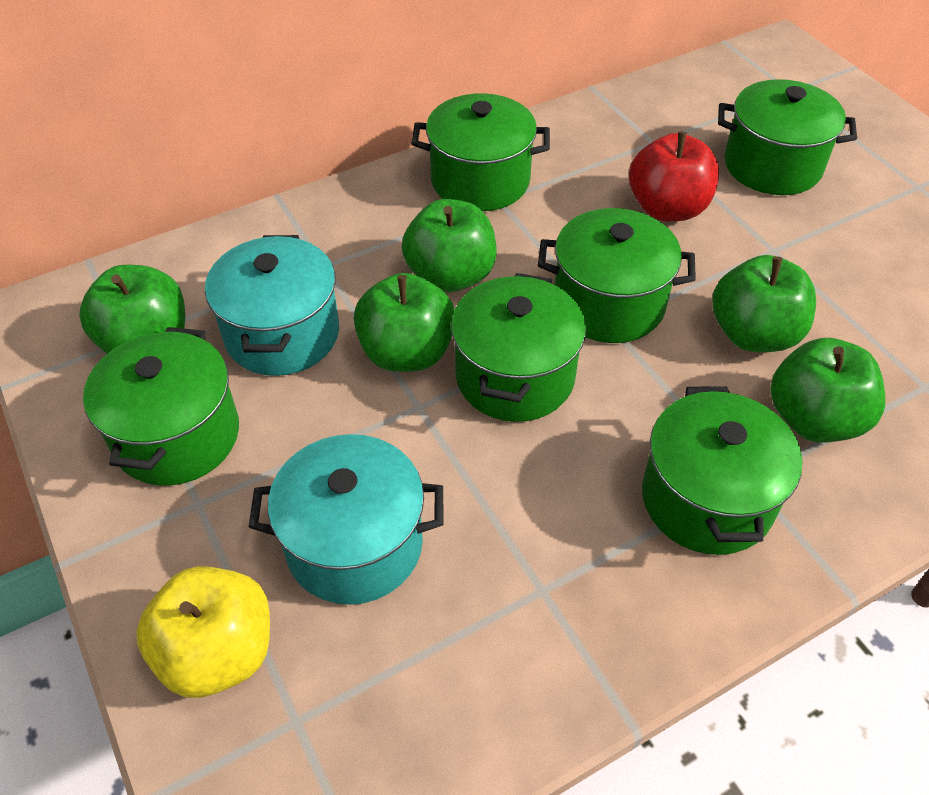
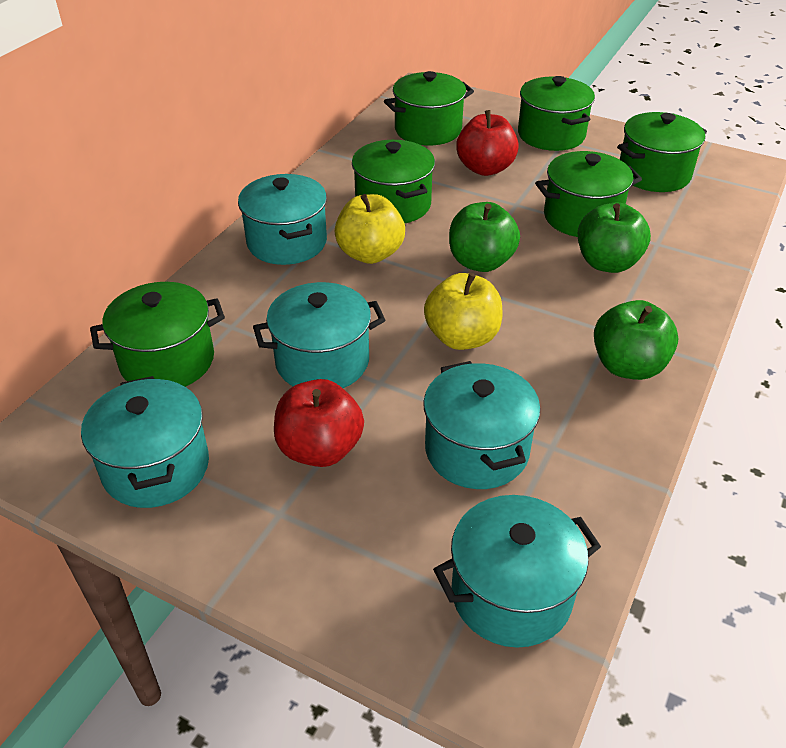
green apple: [79,265,185,354] [354,273,455,372] [401,199,497,292] [712,255,816,352] [770,338,885,443] = 5 -> [449,202,520,272] [578,202,651,273] [594,300,678,380] = 3
red apple: [629,131,719,221] = 1 -> [274,379,364,467] [456,110,519,176] = 2
turquoise pot: [205,235,339,376] [249,434,443,605] = 2 -> [81,376,209,508] [238,174,327,265] [253,282,386,388] [423,361,540,489] [433,495,601,648] = 5
yellow apple: [136,566,270,698] = 1 -> [334,194,405,264] [424,273,502,350] = 2

